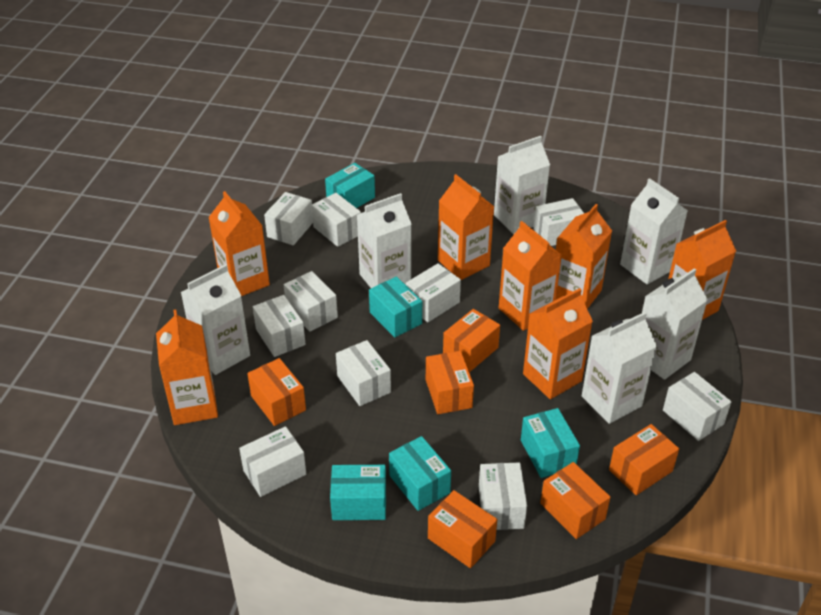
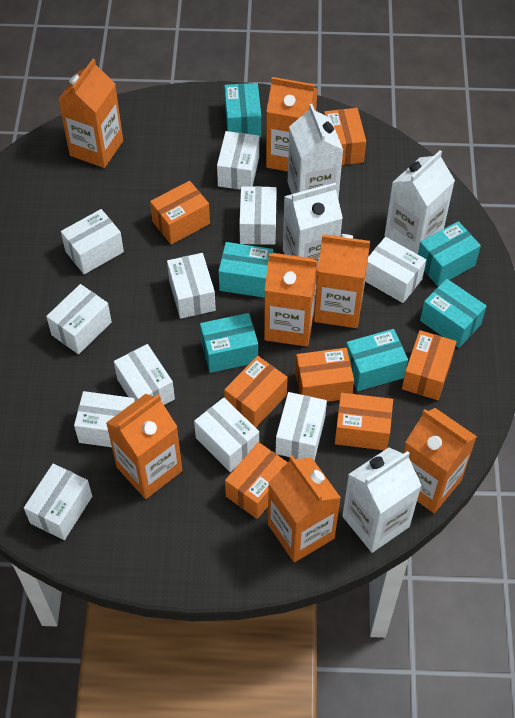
orange box: [247,358,306,426] [426,351,474,414] [428,490,497,568] [443,309,500,372] [540,462,611,539] [609,424,679,495] = 6 -> [150,181,210,245] [224,356,288,428] [225,442,288,519] [295,348,354,402] [324,108,366,165] [335,393,393,450] [402,330,456,400] = 7
turquoise box: [325,163,375,208] [330,465,386,520] [369,277,422,337] [389,436,451,511] [521,408,580,478] = 5 -> [200,313,258,373] [218,242,273,298] [224,83,261,137] [346,329,408,391] [418,221,481,286] [420,279,487,348] = 6
white box: [239,426,306,497] [253,295,306,357] [264,192,313,245] [284,271,338,332] [312,193,361,247] [336,340,391,406] [406,263,461,322] [479,463,527,530] [533,198,584,246] [663,372,731,441] = 10 -> [24,464,92,540] [46,284,112,354] [61,209,124,274] [74,391,135,447] [114,344,175,405] [167,253,216,319] [194,398,259,472] [217,131,259,190] [239,186,277,245] [276,392,327,461] [365,237,426,303] = 11
white carton: [181,264,250,375] [357,193,411,288] [494,136,550,234] [582,312,657,424] [620,178,688,285] [642,268,708,380] = 6 -> [283,183,343,273] [288,104,343,199] [342,448,422,553] [384,150,455,254] = 4

